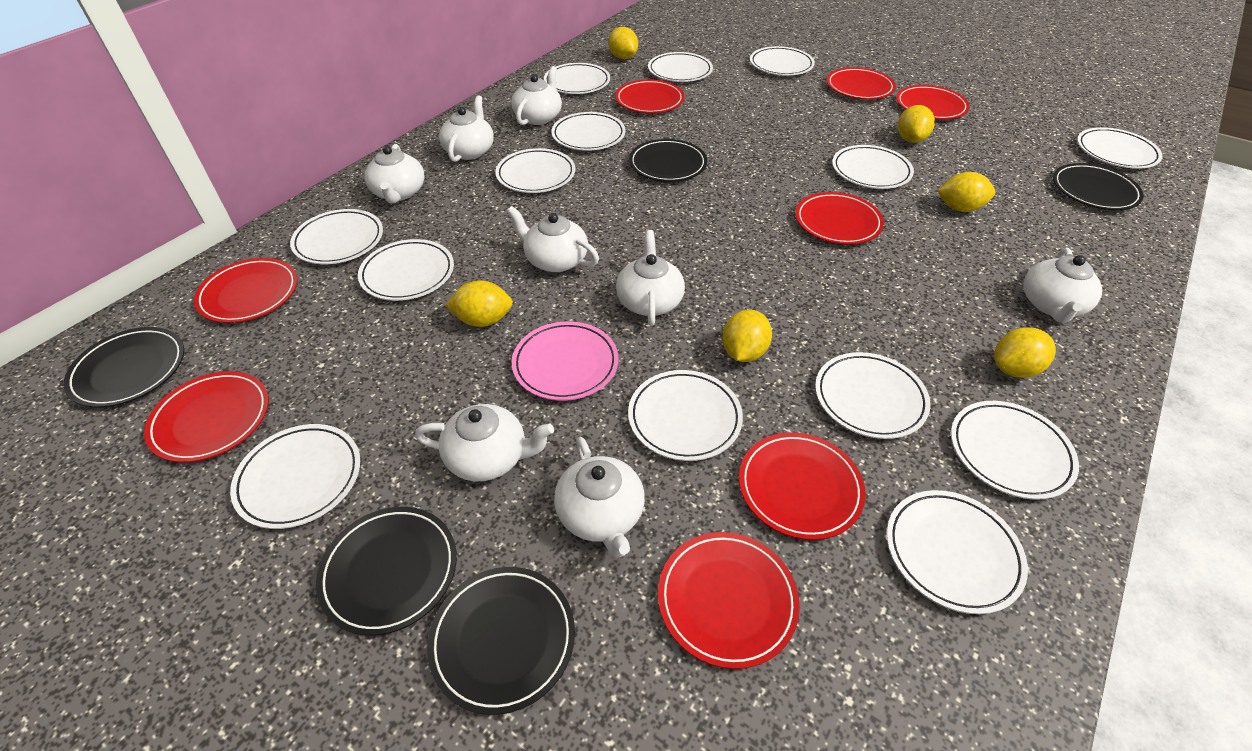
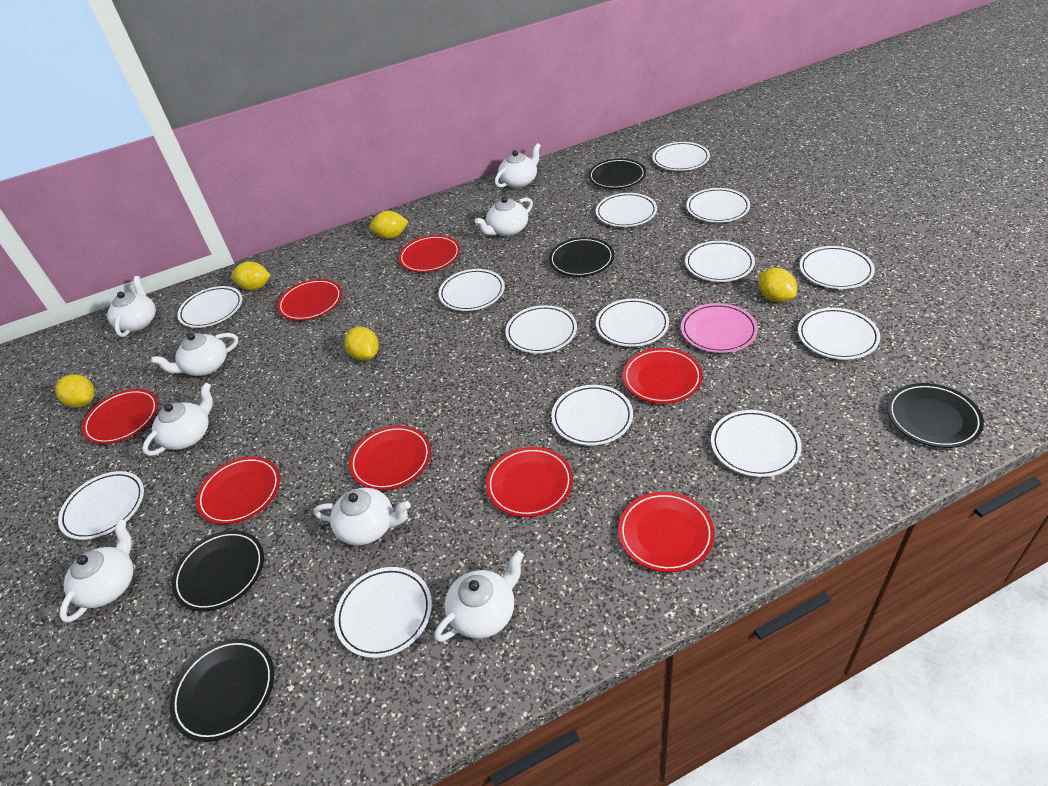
yellow lemon: [445,281,513,327] [608,27,638,59] [722,309,772,362] [898,105,935,143] [937,172,995,212] [994,328,1056,378] = 6 -> [55,374,95,408] [231,261,271,290] [344,326,379,361] [370,211,409,239] [758,268,797,302] = 5

